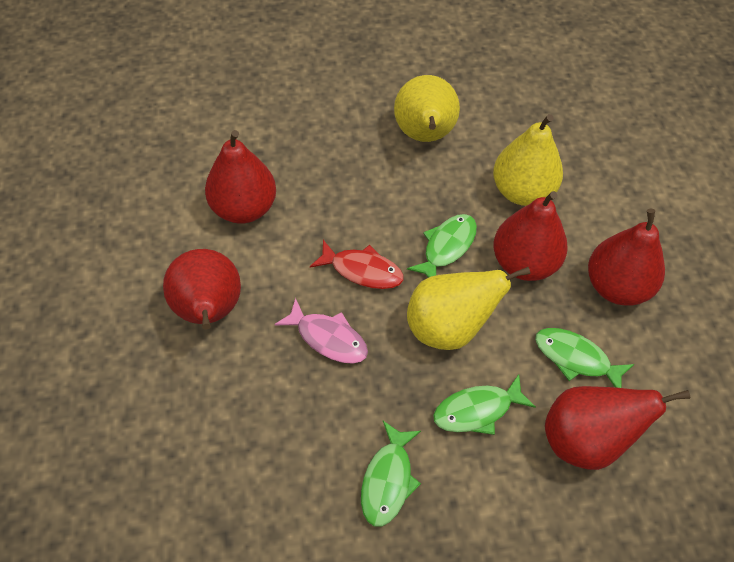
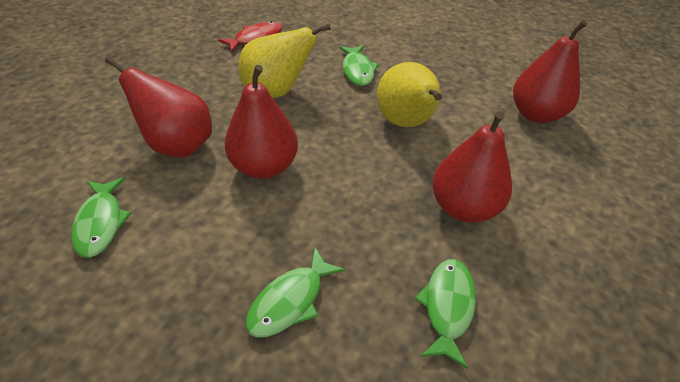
pink fish: [274,298,368,364] = 1 -> none = 0
red pear: [163,249,241,330] [205,130,276,224] [493,191,568,281] [545,386,690,470] [588,209,665,305] = 5 -> [105,56,212,157] [225,65,298,179] [432,111,512,223] [513,20,587,123] = 4
yellow pear: [394,75,460,142] [407,267,531,350] [493,114,563,206] = 3 -> [238,24,331,98] [377,62,442,127] = 2

